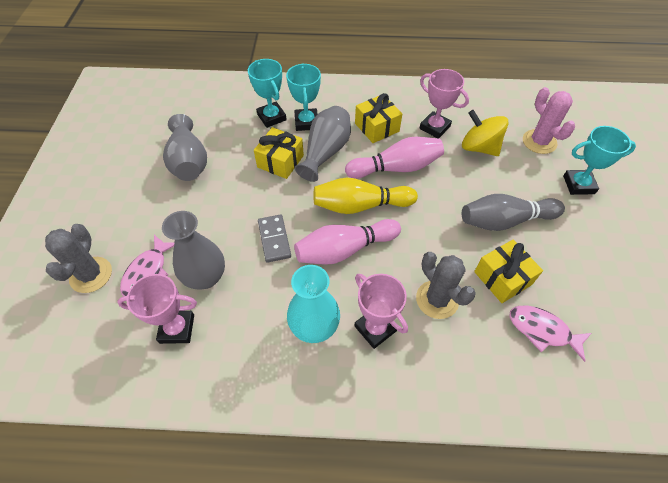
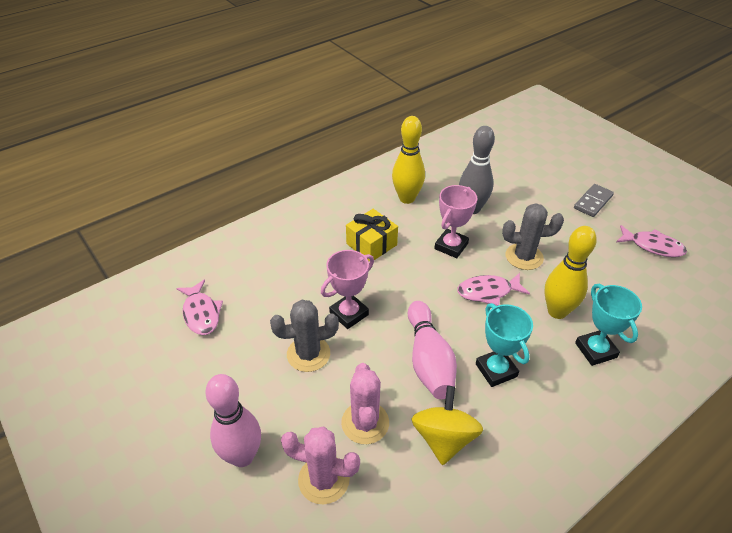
grey vase: [162,211,225,290] [163,114,207,181] [295,106,351,182] = 3 -> none = 0
pink cactus: [523,87,575,154] = 1 -> [281,427,360,504] [341,363,389,444] = 2
pink fish: [120,235,174,296] [510,305,592,362] = 2 -> [176,280,223,335] [457,273,530,306] [616,225,687,257] = 3
pink trophy: [117,274,197,344] [355,274,408,349] [420,69,469,138] = 3 -> [321,250,374,329] [434,185,477,258] = 2
turquoise trophy: [248,59,287,128] [286,63,321,131] [563,126,636,195] = 3 -> [476,303,533,387] [575,284,642,366] = 2
turquoise vase: [287,265,340,343] = 1 -> none = 0
yellow bowling pin: [313,178,418,214] = 1 -> [392,116,425,204] [545,226,597,319] = 2
yellow gift: [254,127,304,179] [355,93,402,143] [474,240,543,303] = 3 -> [346,209,398,262] = 1

